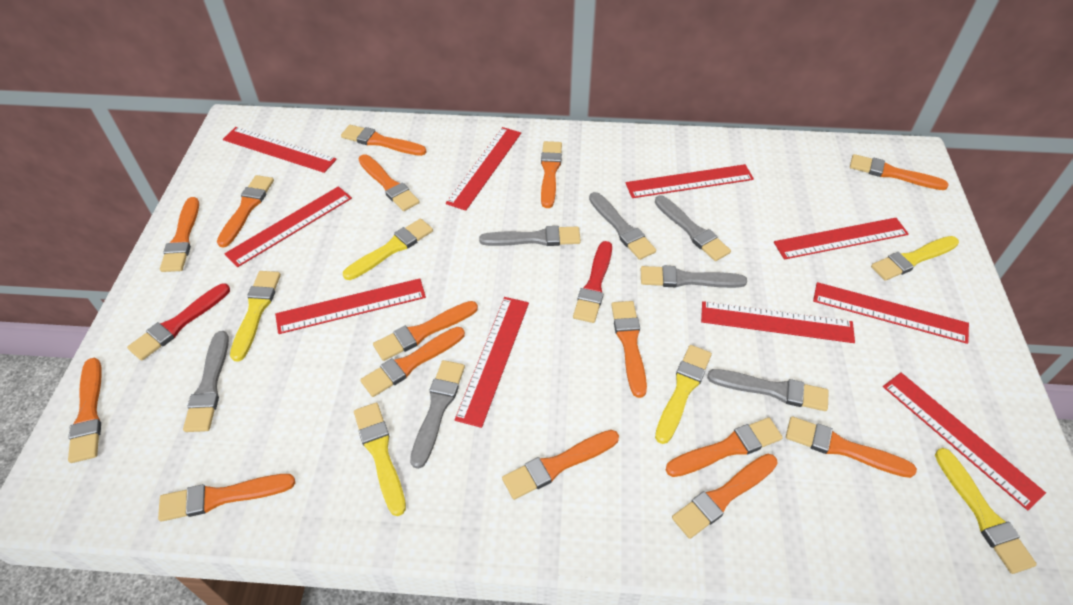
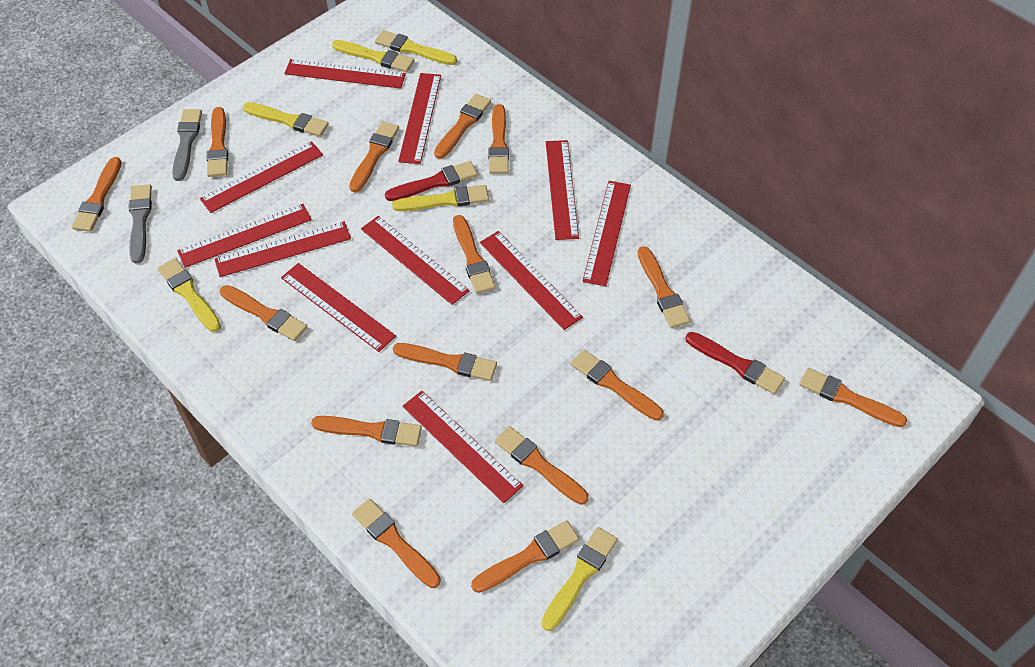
grey brush: [183,331,229,432] [410,360,465,469] [479,226,581,246] [589,192,656,260] [641,266,747,288] [655,196,731,261] [707,369,829,411] = 7 -> [128,184,152,264] [172,109,202,181] = 2
red ruler: [223,127,337,173] [224,186,352,267] [275,278,426,334] [446,127,521,211] [455,297,529,428] [626,164,754,198] [701,301,855,343] [774,218,909,260] [813,282,969,344] [883,372,1046,510] = 10 -> [177,204,312,268] [200,141,323,213] [214,221,351,277] [281,263,396,352] [285,59,406,89] [361,216,470,305] [398,73,441,164] [403,391,523,503] [480,231,583,330] [546,140,579,240] [582,181,631,286] = 11

